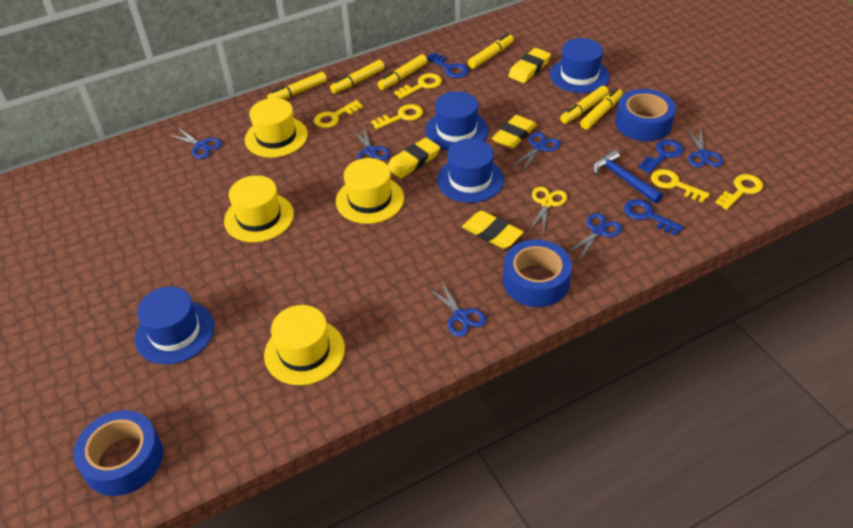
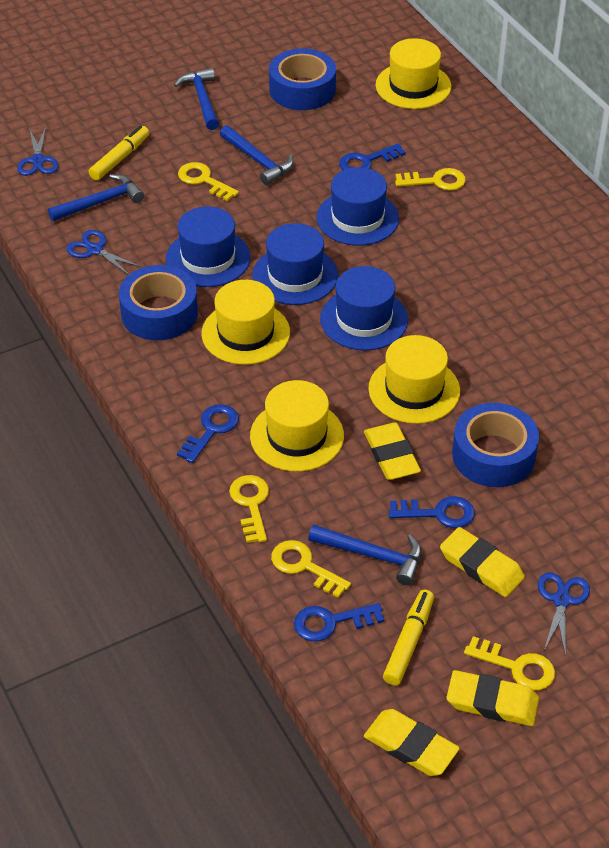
blue hammer: [593,150,663,203] = 1 -> [48,174,144,221] [174,68,219,130] [220,125,294,185] [308,525,422,586] = 4
blue key: [427,53,469,78] [624,199,684,236] [638,139,683,173] = 3 -> [177,404,239,463] [294,603,384,642] [339,144,406,170] [389,496,475,528] = 4
blue scissors: [168,127,222,159] [351,124,390,160] [428,281,486,337] [511,132,561,172] [567,213,622,261] [687,127,723,167] = 6 -> [18,127,59,176] [66,230,142,275] [538,572,590,656] = 3
yellow marker: [267,72,327,99] [330,60,385,93] [378,54,428,90] [468,34,514,69] [560,86,609,124] [580,88,623,130] = 6 -> [89,125,149,181] [383,589,434,685] = 2
yellow scissors: [529,187,567,235] = 1 -> none = 0

